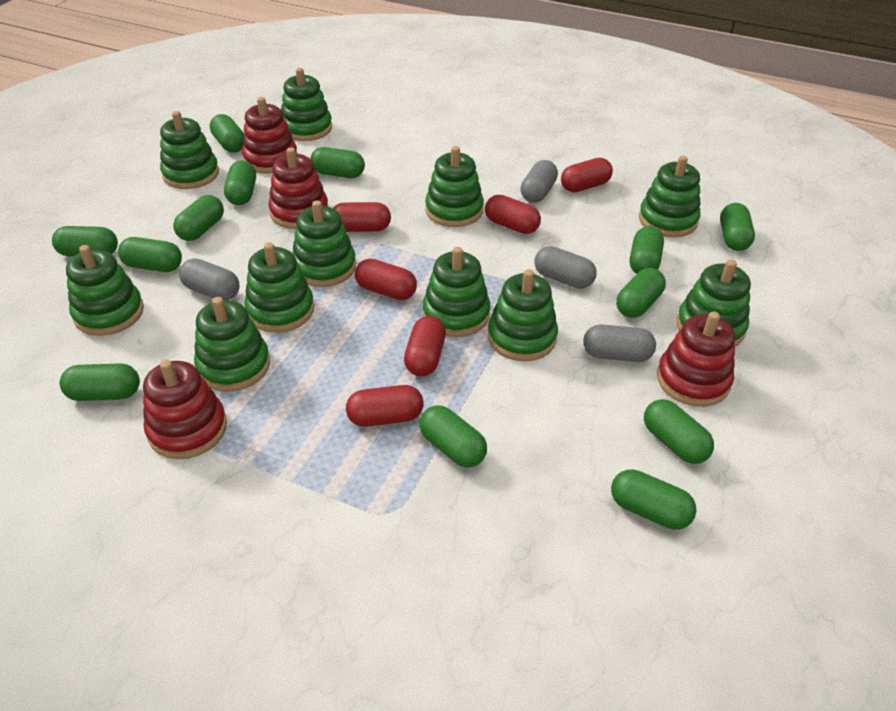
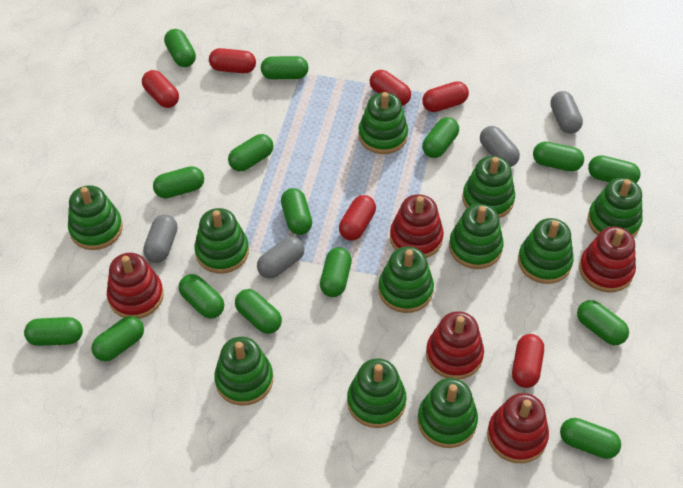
green capsule: [52,226,118,257] [60,363,140,401] [118,237,182,272] [173,195,224,241] [210,114,244,153] [224,160,256,205] [310,147,365,178] [419,405,487,467] [611,469,696,530] [616,268,666,318] [630,226,664,274] [644,399,714,464] [720,203,755,251] = 13 -> [24,317,83,346] [92,316,144,362] [153,166,204,198] [164,29,196,67] [179,274,224,319] [228,134,274,171] [235,289,282,334] [261,56,309,79] [281,188,312,235] [320,247,352,297] [422,117,459,158] [533,142,584,171] [560,418,621,459] [577,300,629,345] [588,155,641,183] = 15
red stacking toy: [143,360,227,459] [242,97,298,174] [268,147,328,229] [657,312,735,407] = 4 -> [107,253,164,319] [390,194,444,258] [426,311,484,379] [487,393,549,463] [579,227,636,293] = 5

